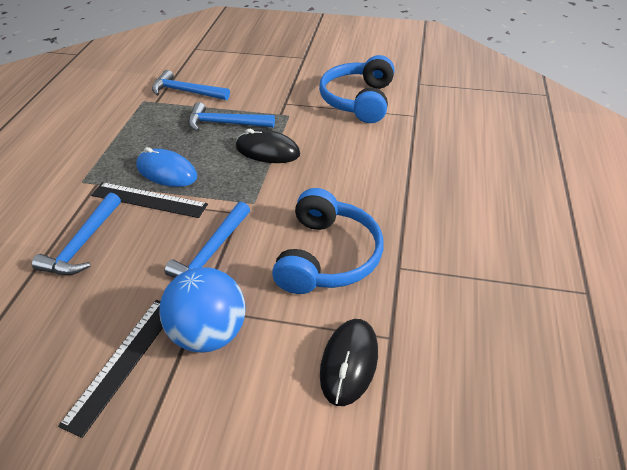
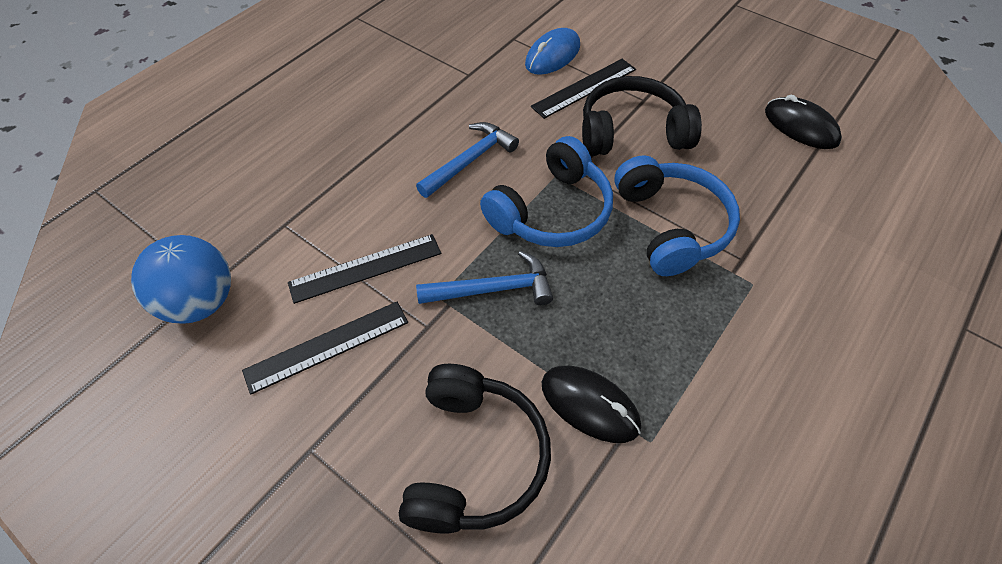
black headphones: none = 0 -> [399,364,551,534] [582,76,702,156] = 2
black ruler: [58,300,163,438] [91,182,208,218] = 2 -> [242,302,408,395] [288,234,441,304] [531,59,636,119] = 3
blue hammer: [32,193,121,275] [152,70,230,100] [165,202,250,278] [188,102,275,132] = 4 -> [416,122,519,198] [416,251,553,305] = 2

